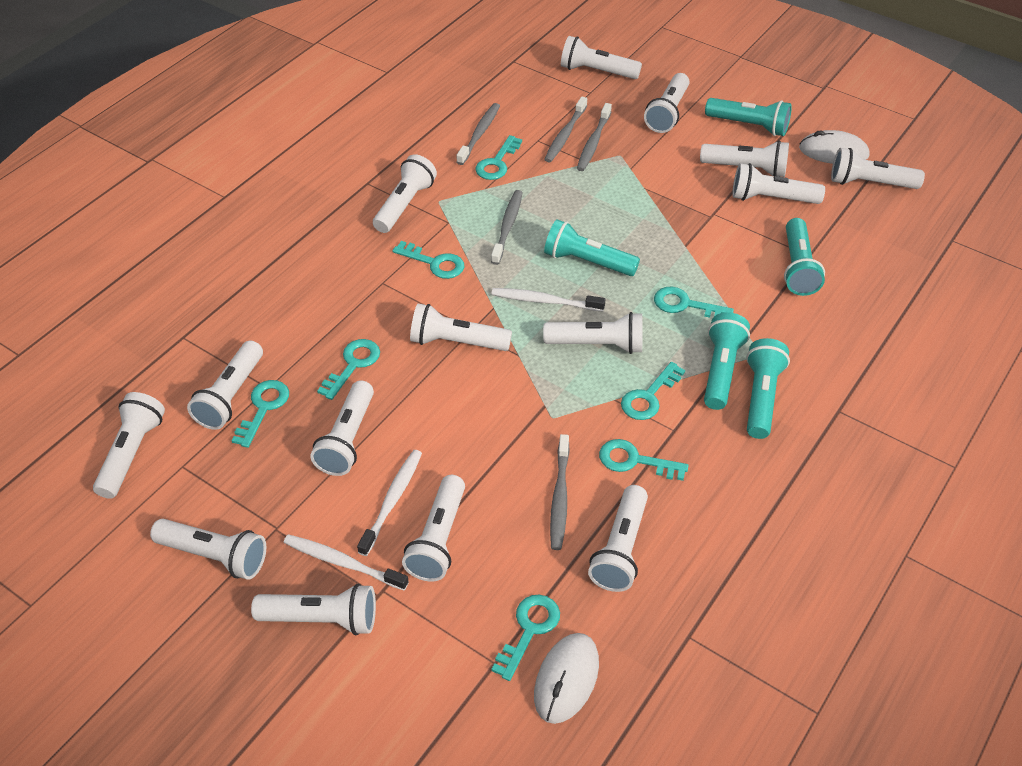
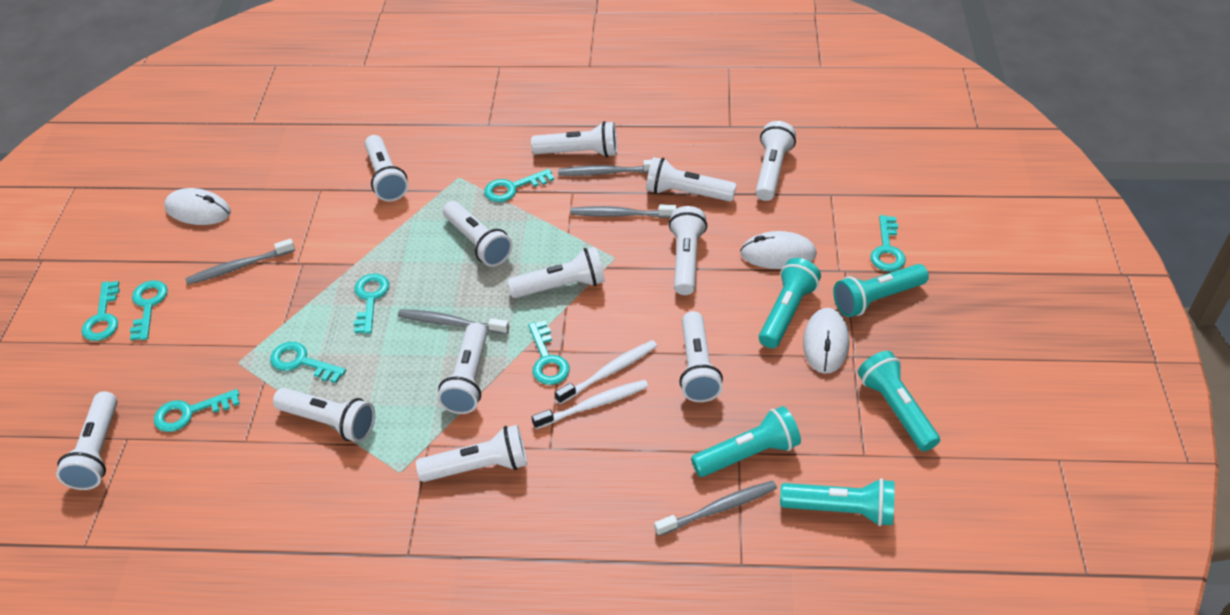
white flashlight: [93,392,165,499] [150,519,266,580] [187,341,263,430] [251,584,376,635] [311,380,374,476] [373,154,437,233] [402,475,465,581] [410,304,512,351] [543,312,643,354] [561,36,642,79] [588,485,648,592] [644,73,690,133] [700,141,789,177] [732,163,825,204] [831,148,925,189] = 15 -> [56,391,118,490] [273,388,375,442] [365,135,408,201] [416,425,527,482] [438,322,487,414] [443,201,513,267] [508,247,605,298] [531,121,617,157] [646,157,737,202] [669,206,707,295] [679,311,723,402] [756,121,796,201] = 12
white mouse: [534,633,599,724] [799,130,869,164] = 2 -> [164,188,231,225] [740,231,817,269] [803,308,849,374] = 3
white toothbrush: [283,534,409,591] [357,450,422,556] [491,288,606,311] = 3 -> [532,380,648,429] [555,340,657,404] = 2

